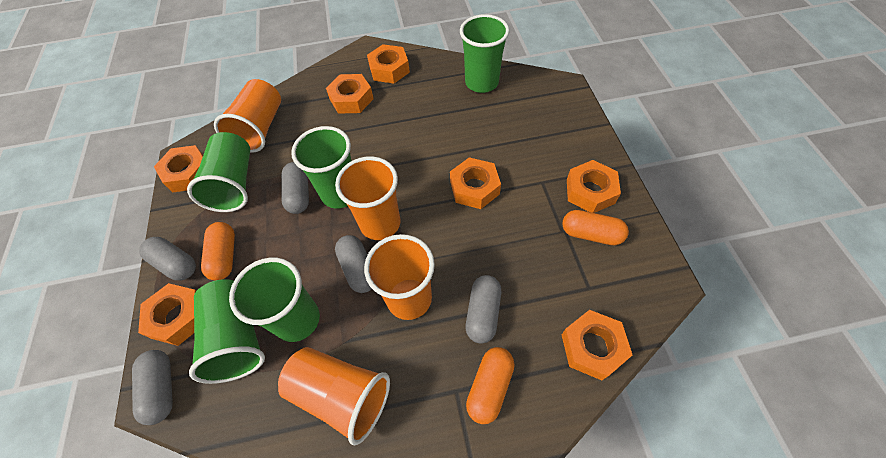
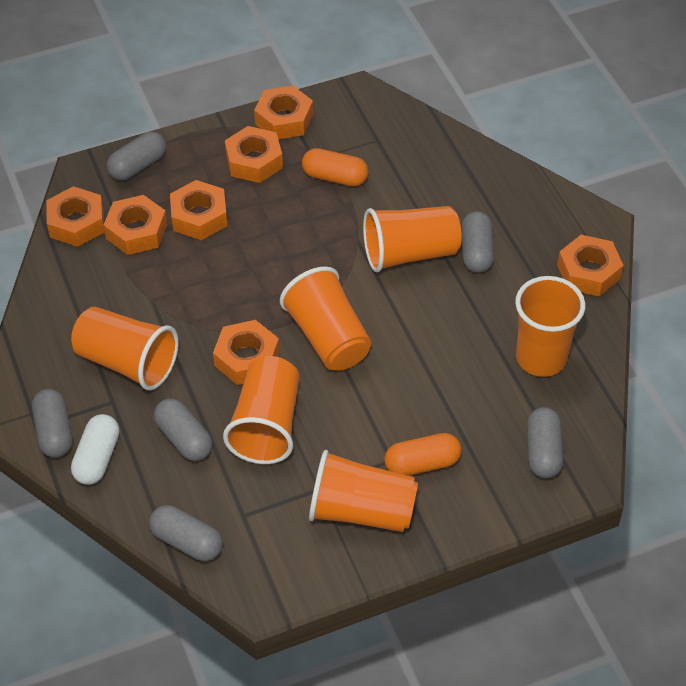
green cup: [187,132,250,212] [189,279,265,384] [229,258,320,342] [291,126,351,209] [460,14,509,93] = 5 -> none = 0
grey capsule: [132,350,173,425] [139,237,196,280] [281,162,309,214] [335,235,372,293] [466,275,501,344] = 5 -> [32,389,72,458] [107,131,166,180] [149,505,223,561] [154,398,213,461] [461,211,494,273] [527,407,563,478] = 6
orange capsule: [201,222,235,280] [466,347,515,424] [562,210,629,245] = 3 -> [302,148,368,186] [384,433,462,476] = 2
orange cup: [214,79,281,153] [278,347,390,445] [335,156,401,240] [364,234,435,320] = 4 -> [71,307,179,390] [223,356,300,464] [280,266,371,371] [309,450,418,532] [363,206,462,272] [515,276,585,377] = 6
white capsule: none = 0 -> [71,414,119,485] = 1

